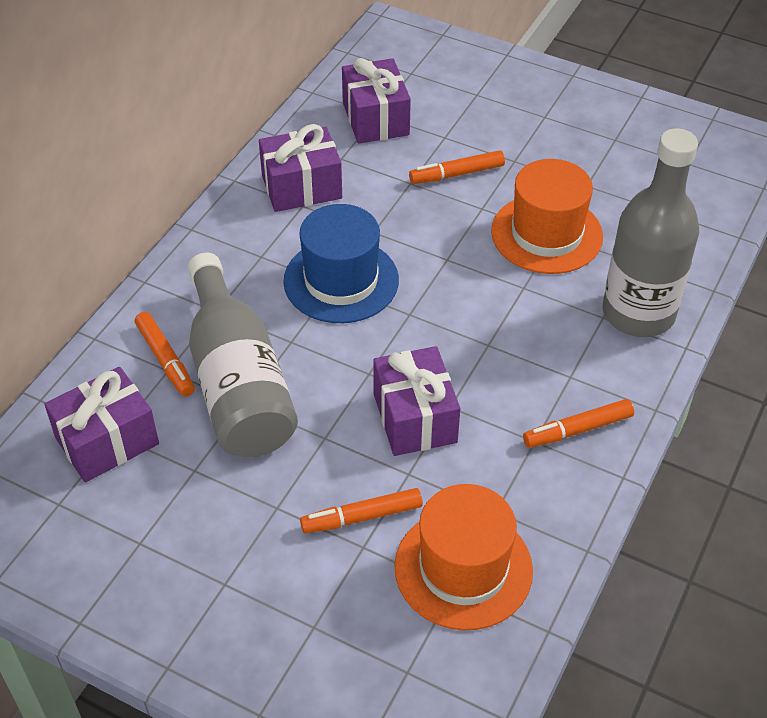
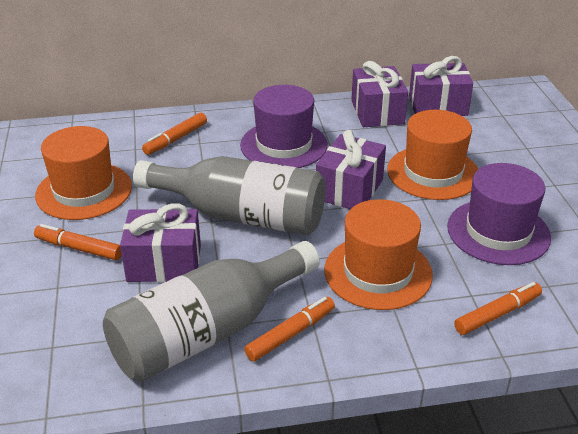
blue hat: [283,204,399,323] = 1 -> none = 0
orange hat: [394,484,533,630] [491,159,603,274] = 2 -> [35,126,132,220] [324,199,433,310] [387,110,478,200] = 3
purple hat: none = 0 -> [240,85,328,168] [447,163,551,265] = 2

